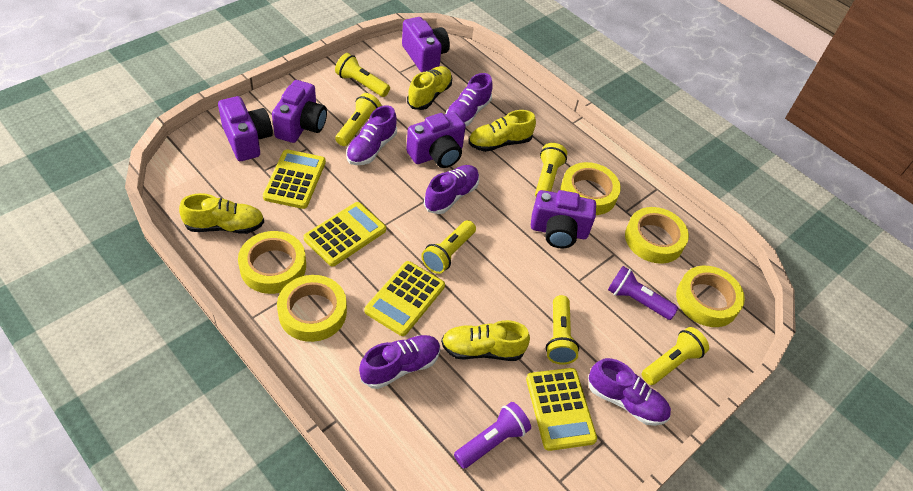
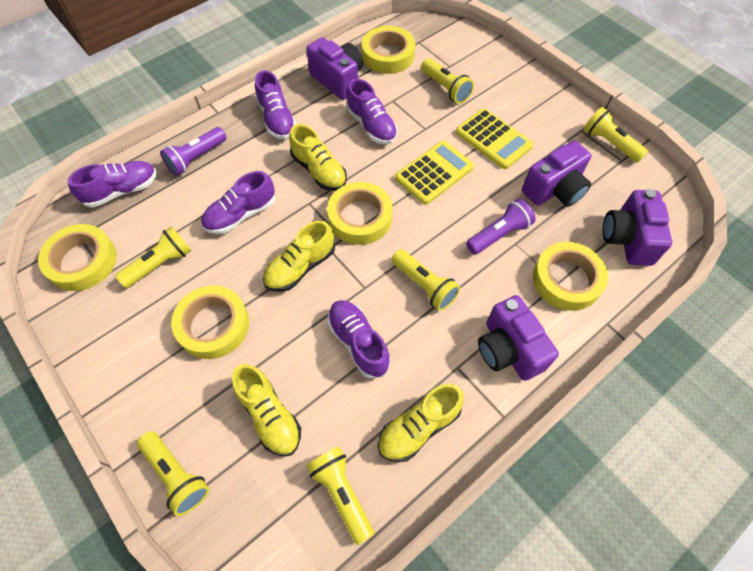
purple camera: [218,96,273,161] [272,80,327,143] [402,17,450,72] [406,112,466,168] [531,190,596,249] = 5 -> [306,37,363,100] [478,295,559,381] [522,141,591,207] [603,189,672,266] = 4
yellow calculator: [263,149,326,209] [304,202,386,266] [365,261,445,336] [526,368,597,451] = 4 -> [395,141,474,205] [456,109,533,169] = 2

